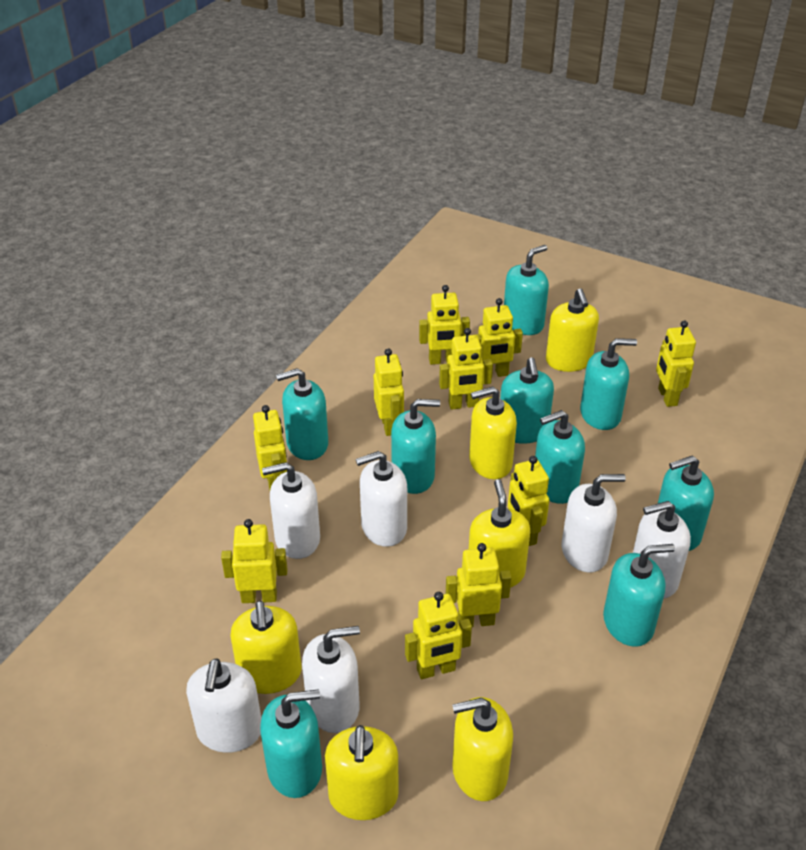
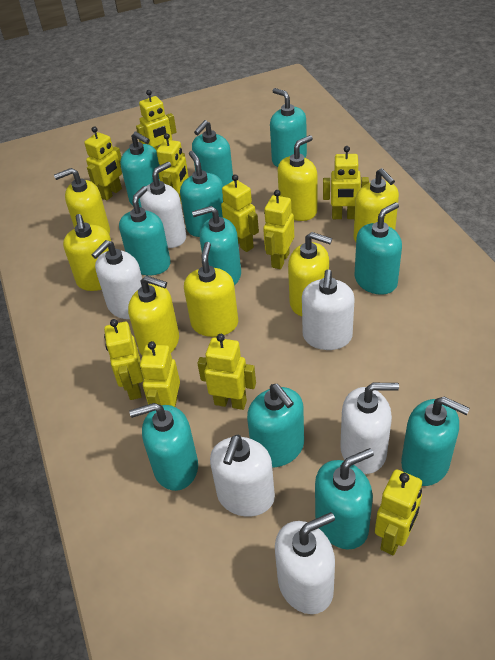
turquoise soap dispenser: [260,689,322,798] [276,368,328,460] [391,399,440,494] [500,358,554,444] [504,245,549,335] [535,410,585,504] [580,338,637,430] [603,544,675,647] [658,455,714,551] = 9 -> [119,186,171,275] [120,131,160,208] [129,403,198,491] [180,151,223,237] [192,120,233,186] [192,206,241,285] [247,384,304,468] [270,88,307,167] [315,448,374,550] [354,202,402,295] [401,397,470,486] = 11
yellow soap dispenser: [230,601,301,694] [325,725,398,820] [452,697,513,801] [469,386,517,479] [469,479,530,588] [546,288,599,372] = 6 -> [54,168,110,235] [63,214,111,291] [128,275,179,356] [184,242,238,337] [278,135,317,221] [288,232,332,316] [354,168,399,242] = 7

